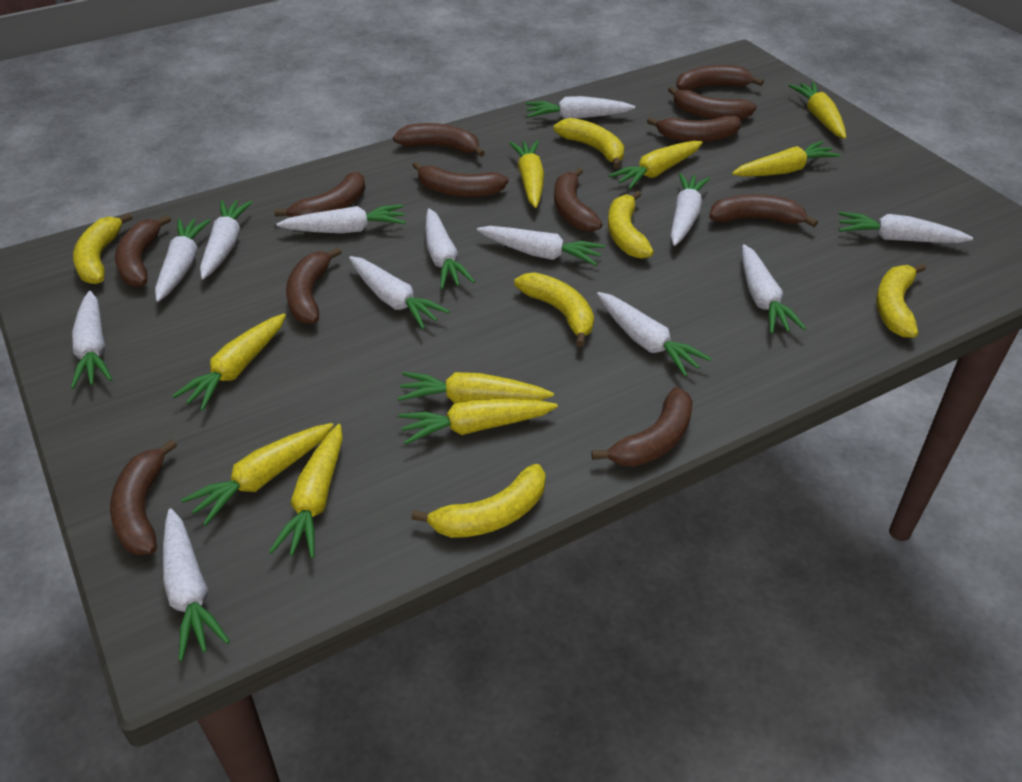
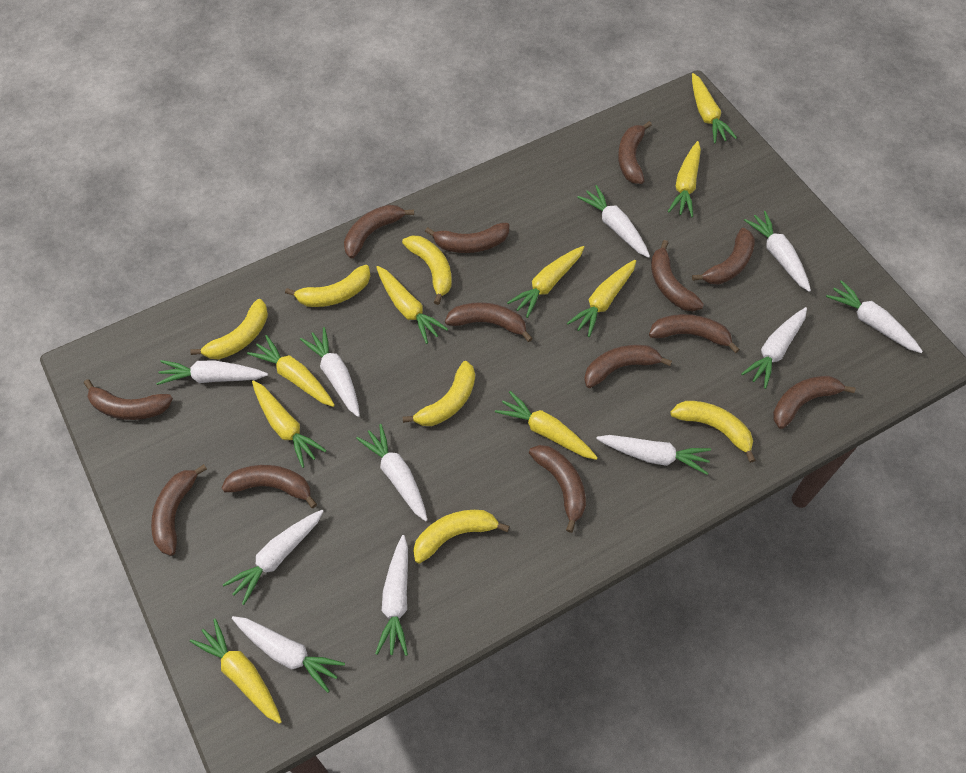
brown banana: [110,439,177,555] [115,215,171,287] [274,172,365,217] [286,247,342,324] [393,123,485,157] [412,161,509,197] [554,167,602,232] [591,387,693,467] [647,115,741,142] [668,86,757,120] [676,65,764,91] [709,194,818,227] = 12 -> [84,379,173,420] [151,464,207,556] [222,465,317,508] [344,205,414,259] [425,223,509,253] [445,302,533,342] [529,445,586,533] [584,345,672,388] [618,121,652,184] [649,314,740,353] [651,240,704,311] [692,228,755,284] [773,376,855,429] = 13
white carrot: [71,291,112,389] [155,218,211,302] [163,508,230,661] [200,200,252,279] [277,204,406,233] [349,256,450,329] [425,209,475,289] [477,226,605,266] [525,96,635,119] [597,292,712,377] [670,173,710,246] [742,244,806,334] [839,212,973,243] = 13 -> [156,360,268,385] [223,510,324,605] [232,616,345,693] [300,327,360,417] [356,424,427,521] [375,535,408,656] [577,185,650,258] [596,435,711,475] [741,307,807,389] [744,211,811,292] [826,280,923,353] = 11

